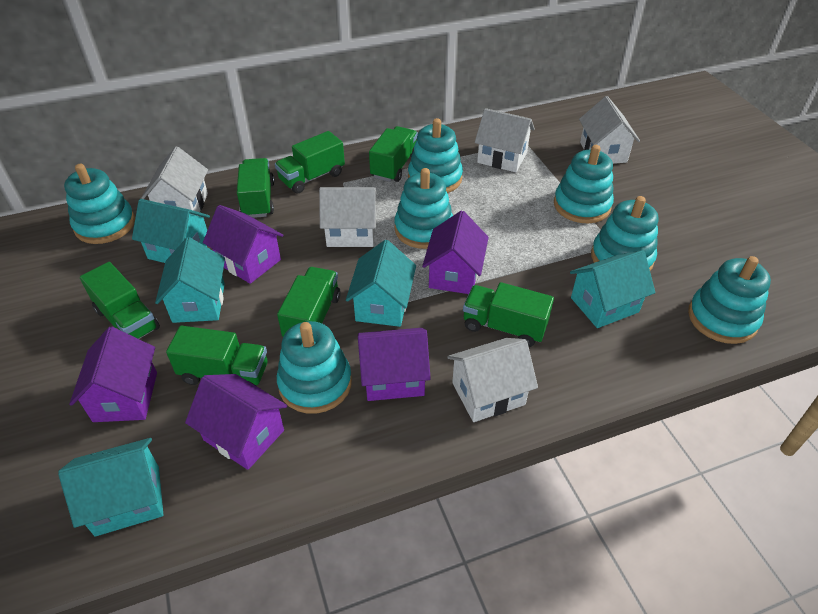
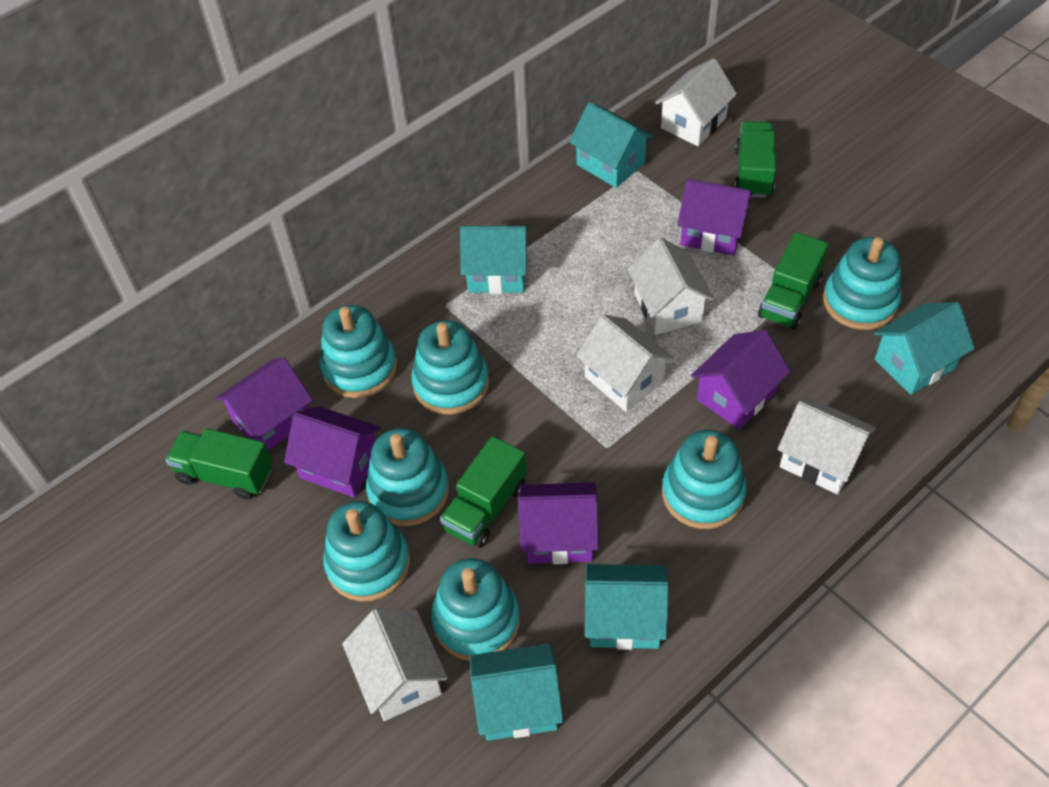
green truck: [80,262,160,339] [166,326,268,386] [237,158,274,218] [275,131,345,193] [277,267,341,337] [369,126,418,182] [463,282,554,347] = 7 -> [165,428,273,500] [440,436,527,548] [734,121,776,198] [758,232,829,330] = 4

